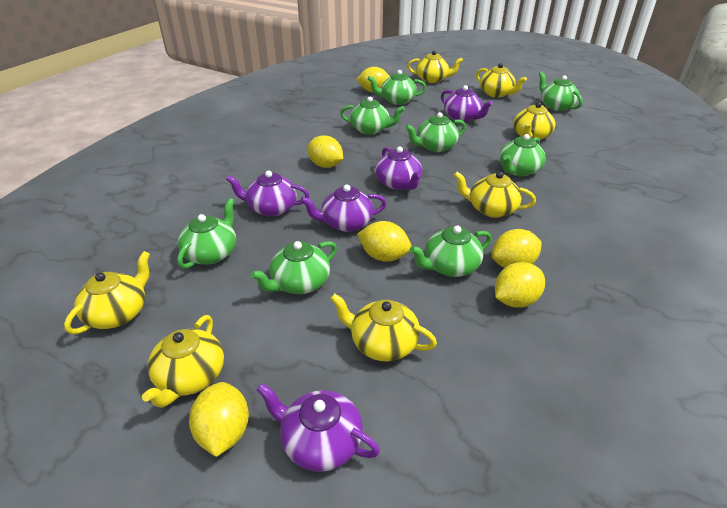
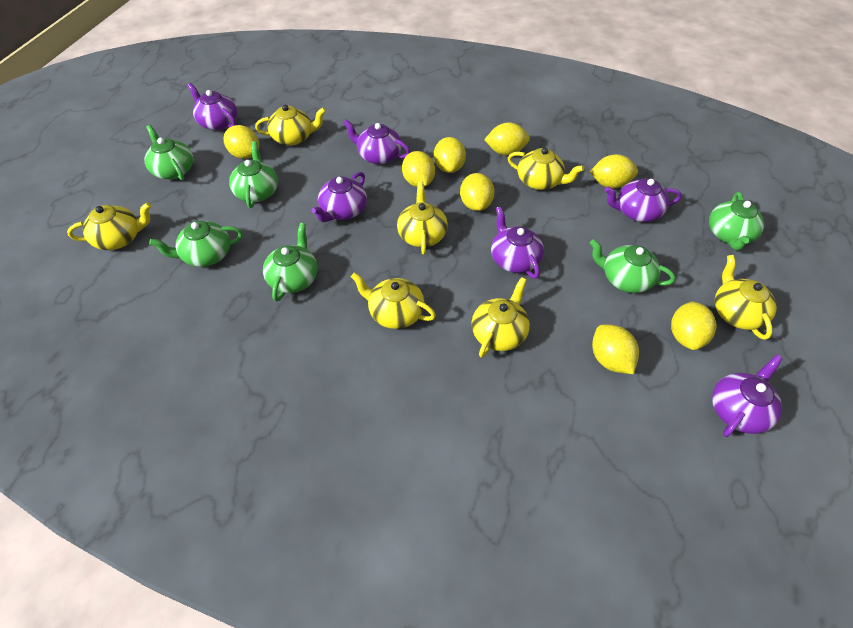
green teapot: [177,198,236,269] [251,241,337,294] [340,97,405,135] [368,70,426,105] [405,112,466,152] [410,225,492,277] [499,134,546,176] [539,72,583,111] = 8 -> [145,125,193,181] [149,221,243,267] [229,141,278,208] [263,223,317,302] [590,239,675,293] [709,192,764,250] = 6
purple teapot: [226,170,309,217] [257,383,380,472] [300,184,387,232] [375,146,422,190] [441,85,493,122] = 5 -> [187,83,237,131] [311,172,367,222] [343,120,410,165] [491,206,544,279] [605,178,682,222] [712,355,783,437] = 6
yellow lemon: [189,382,249,457] [308,135,343,168] [356,67,390,92] [357,221,412,262] [492,229,542,268] [495,262,545,308] = 6 -> [223,125,259,159] [402,151,435,187] [434,137,466,173] [460,173,494,211] [484,122,530,155] [590,154,638,188] [592,325,639,374] [671,301,717,350] = 8

